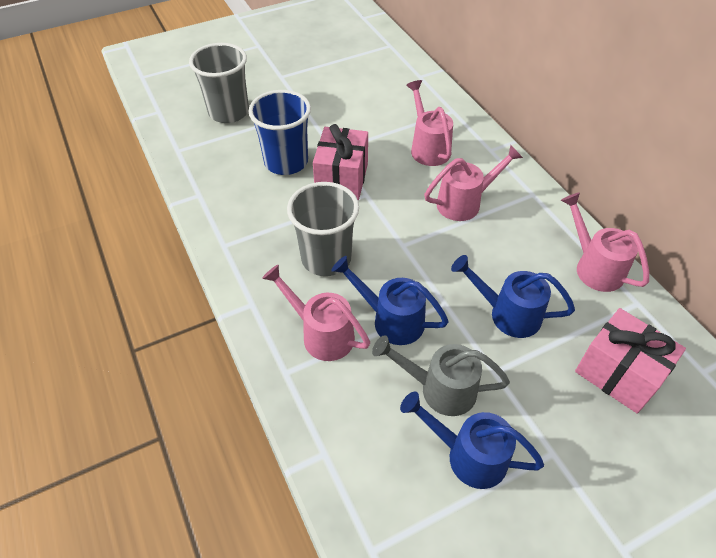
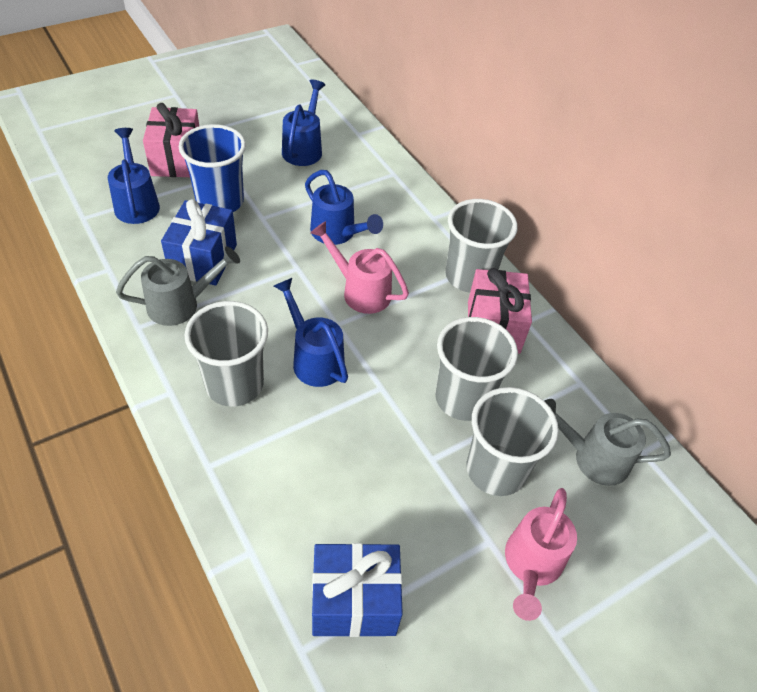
blue gift: none = 0 -> [161,199,237,286] [312,543,403,637] = 2
blue watering can: [331,256,449,345] [400,391,544,489] [451,255,575,338] = 3 -> [108,128,160,224] [274,278,348,387] [282,80,326,166] [305,170,383,245] = 4
grey cup: [189,43,249,123] [287,182,359,276] = 2 -> [184,301,268,407] [435,317,518,421] [445,199,518,293] [467,387,559,496] = 4
grey watering can: [372,335,510,416] = 1 -> [116,247,240,326] [544,399,671,486] = 2
pink watering can: [262,264,370,361] [406,80,453,166] [424,145,523,221] [561,192,649,292] = 4 -> [310,221,409,314] [505,488,577,621] = 2

